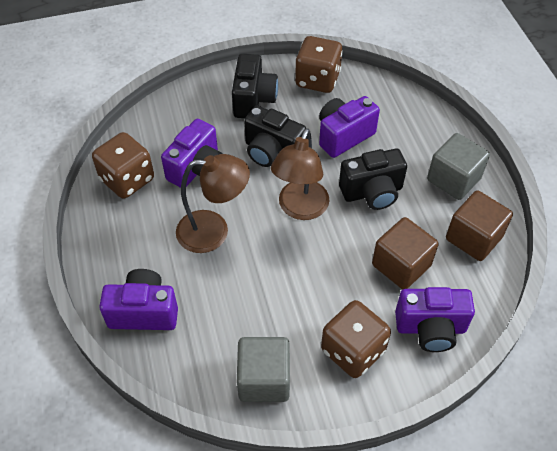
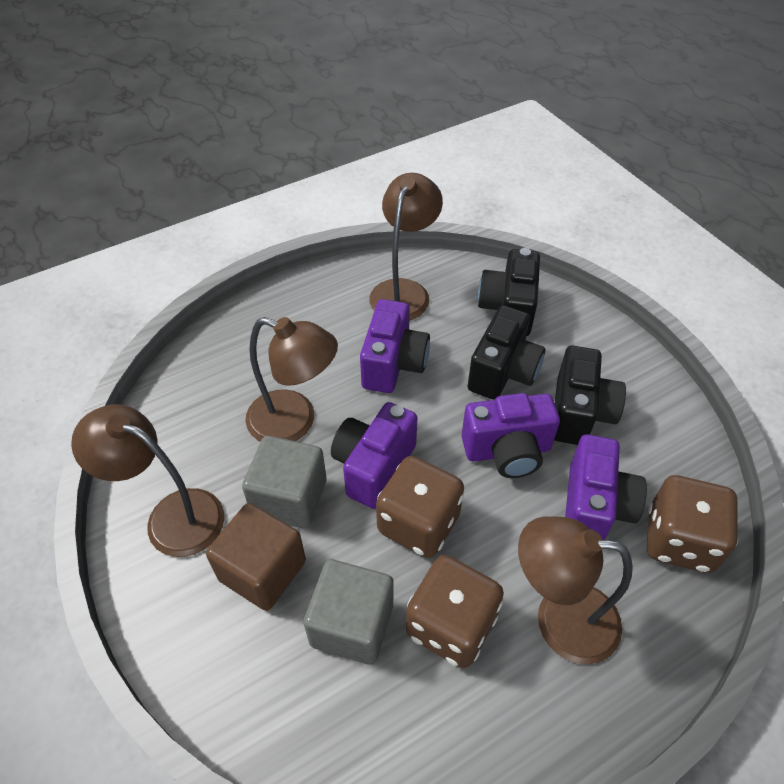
brown cube: [372,217,439,289] [446,190,513,261] = 2 -> [206,503,306,611] = 1
brown lamp: [176,154,250,253] [271,128,330,220] = 2 -> [71,404,225,557] [245,317,338,442] [369,173,443,320] [518,517,633,664] = 4

